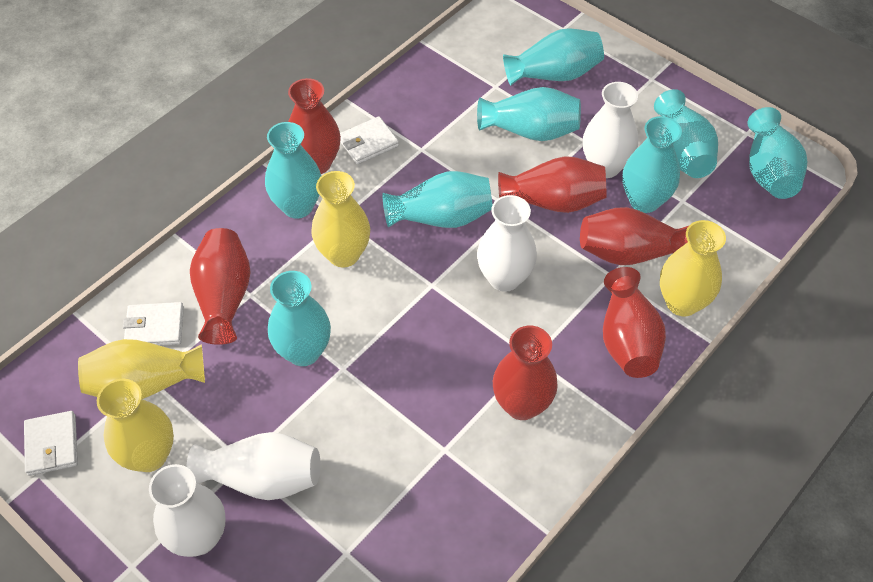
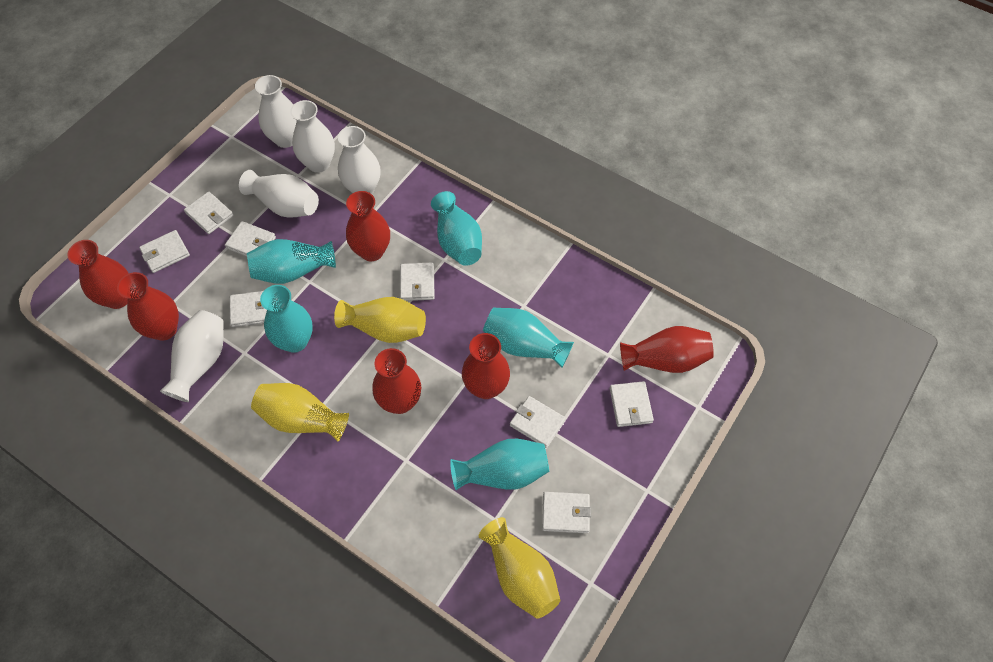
turquoise vase: [265,122,321,218] [268,271,331,366] [382,171,493,228] [477,87,581,141] [503,28,604,86] [623,116,682,213] [654,89,718,178] [748,107,807,199] = 8 -> [247,239,336,284] [260,285,313,353] [431,191,482,266] [450,439,549,490] [483,308,574,368] = 5
white vase: [149,464,225,557] [187,432,320,500] [477,195,537,292] [583,82,638,178] = 4 -> [160,310,224,402] [239,170,319,218] [255,75,297,148] [290,100,335,173] [338,126,381,194] = 5
white wallet: [24,411,78,476] [123,302,184,346] [340,117,399,165] = 3 -> [139,230,190,273] [184,191,234,234] [225,221,276,257] [230,291,267,327] [400,263,435,301] [510,396,566,448] [542,492,591,533] [610,381,654,427] = 8
yellow vase: [78,339,205,399] [97,379,174,472] [311,171,370,267] [660,220,726,316] = 4 -> [251,383,349,441] [334,297,426,343] [479,517,560,619] = 3

